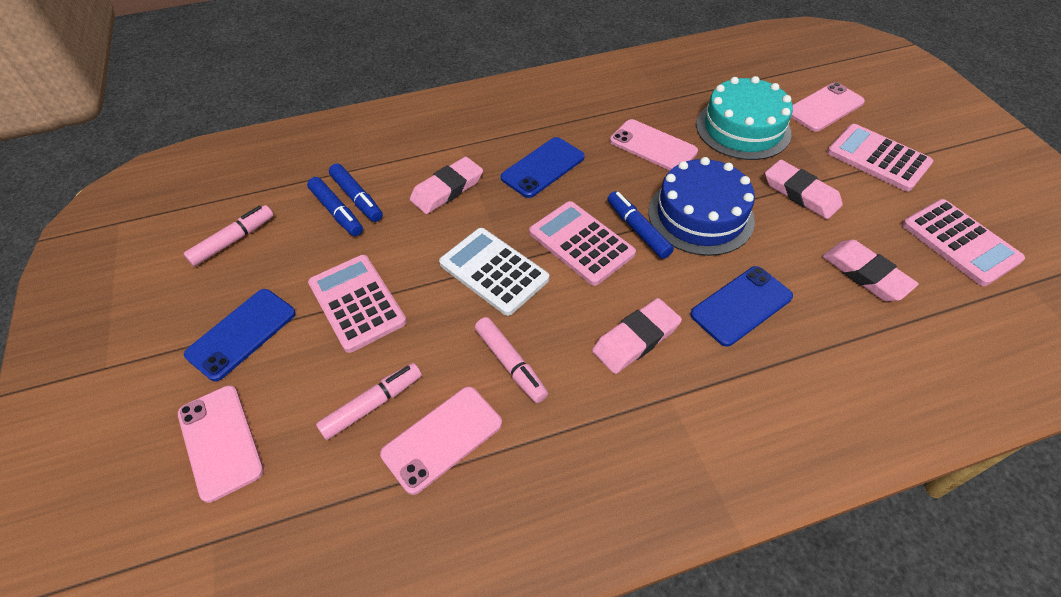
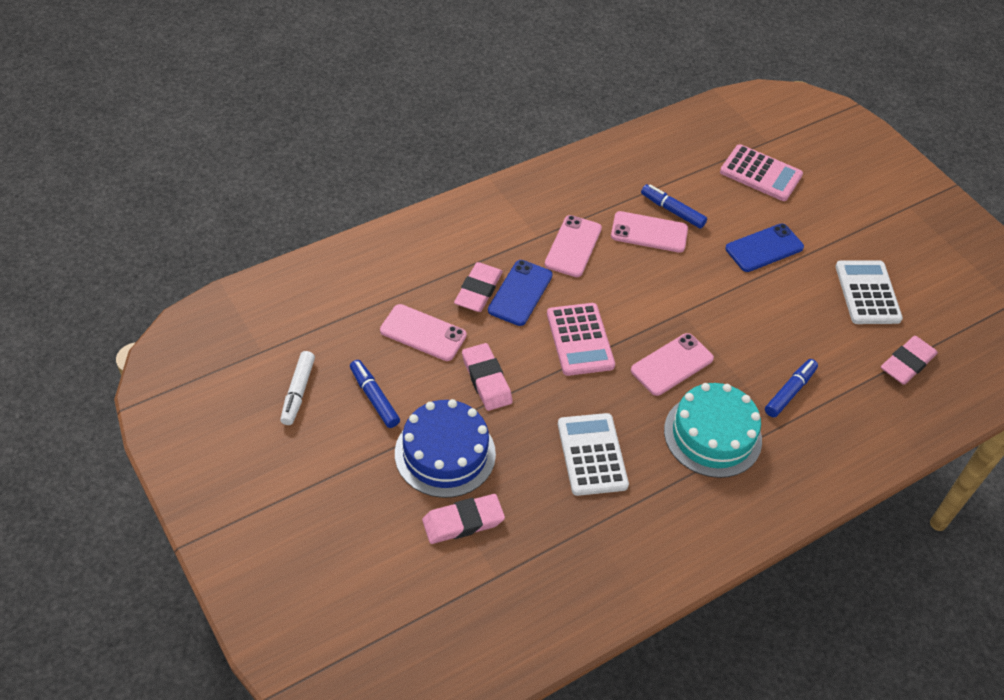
blue phone: [184,289,296,381] [501,137,585,198] [690,266,793,347] = 3 -> [488,260,553,326] [725,224,804,272] = 2
pink calculator: [308,255,407,353] [529,201,636,286] [827,124,933,192] [902,199,1025,286] = 4 -> [547,303,615,376] [720,144,803,201] = 2
pink marker: [183,205,274,267] [316,363,422,440] [475,317,548,403] = 3 -> none = 0
white calculator: [439,228,549,316] = 1 -> [558,413,629,496] [835,260,903,324] = 2
white marker: none = 0 -> [280,351,315,425] = 1

